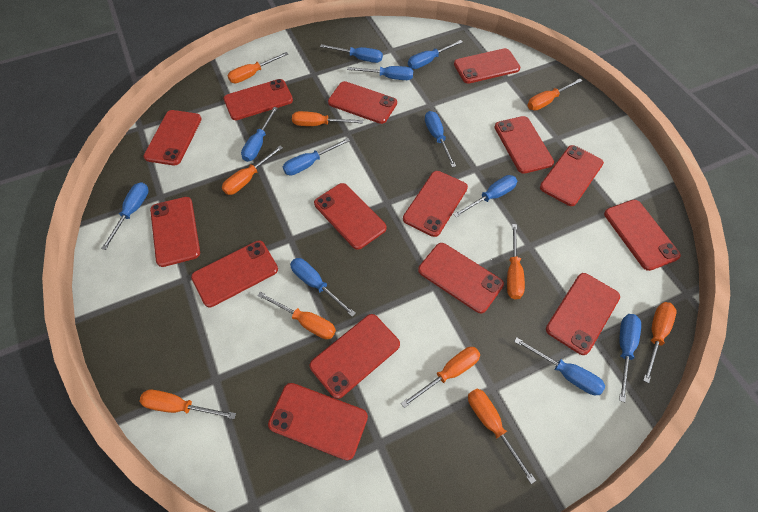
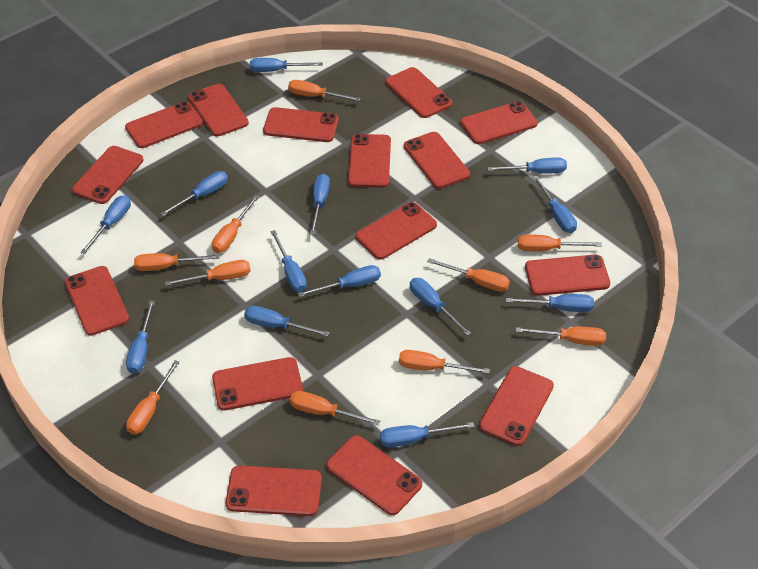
blue screwdriver: [101,182,149,250] [241,107,278,162] [283,138,350,176] [290,258,356,317] [320,44,383,63] [347,66,413,80] [408,40,463,69] [425,111,456,167] [453,175,517,217] [514,337,605,395] [619,314,641,402] = 11 -> [80,195,131,254] [126,300,155,374] [160,171,228,216] [244,306,330,336] [250,58,323,72] [270,230,307,292] [298,265,381,297] [310,174,330,235] [380,422,475,447] [410,278,471,336] [488,157,567,174] [506,294,594,312] [532,176,577,233] = 13

